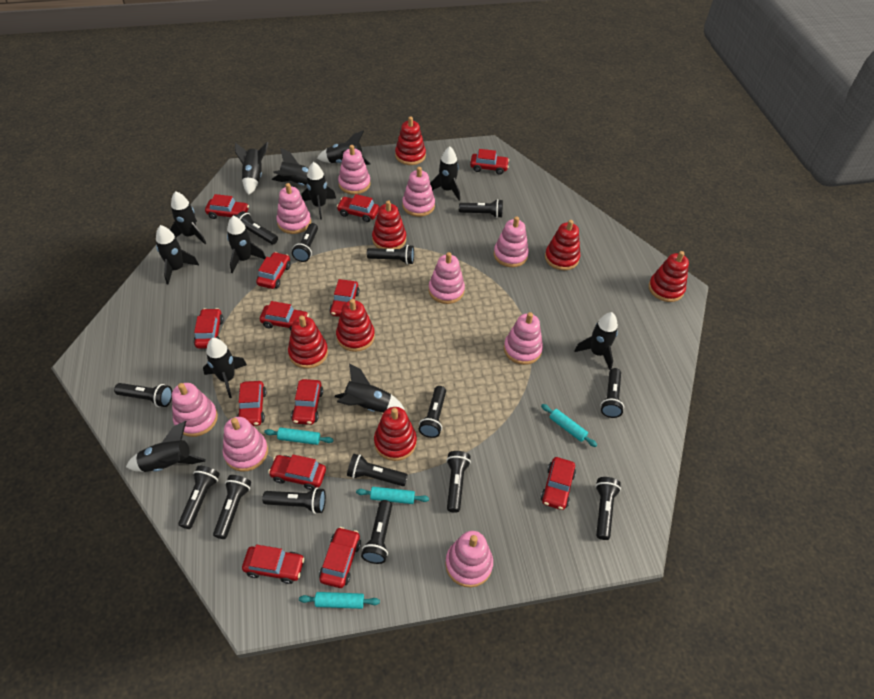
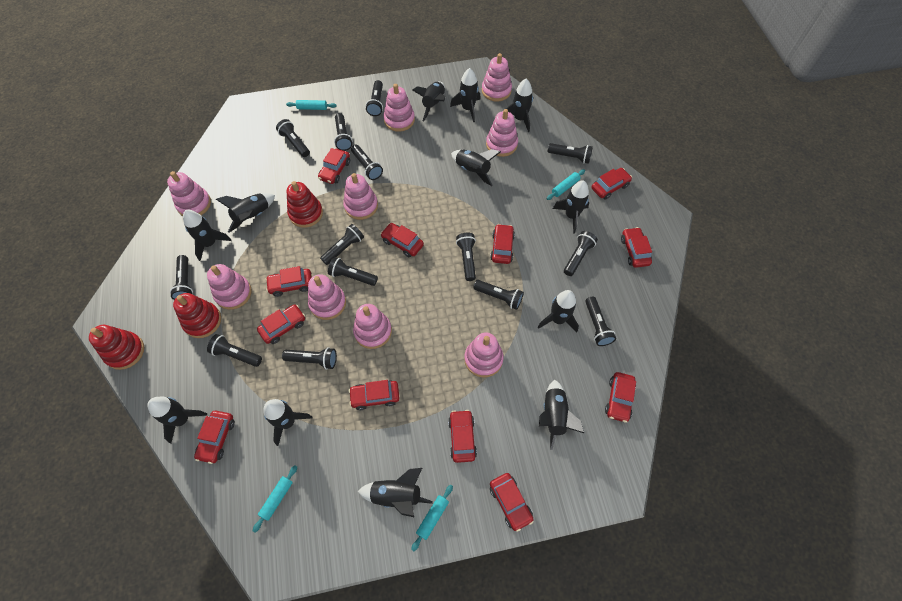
red car: [194,308,224,349] [205,194,249,219] [237,381,266,426] [242,545,305,584] [256,252,291,289] [260,301,309,331] [268,455,326,490] [291,379,323,425] [319,527,361,588] [329,279,360,317] [337,194,379,222] [470,149,509,175] [541,457,576,510] = 13 -> [194,411,235,464] [257,304,305,344] [265,266,312,297] [318,148,350,184] [349,380,399,410] [380,223,424,257] [448,410,477,463] [490,224,515,264] [490,473,534,532] [591,168,632,200] [605,372,636,423] [621,227,652,268] = 12
red stacking toy: [288,316,328,369] [336,299,375,352] [372,200,406,249] [374,407,417,461] [395,117,426,165] [545,220,580,270] [649,251,689,302] = 7 -> [89,325,144,370] [173,293,221,338] [287,181,323,228] = 3

